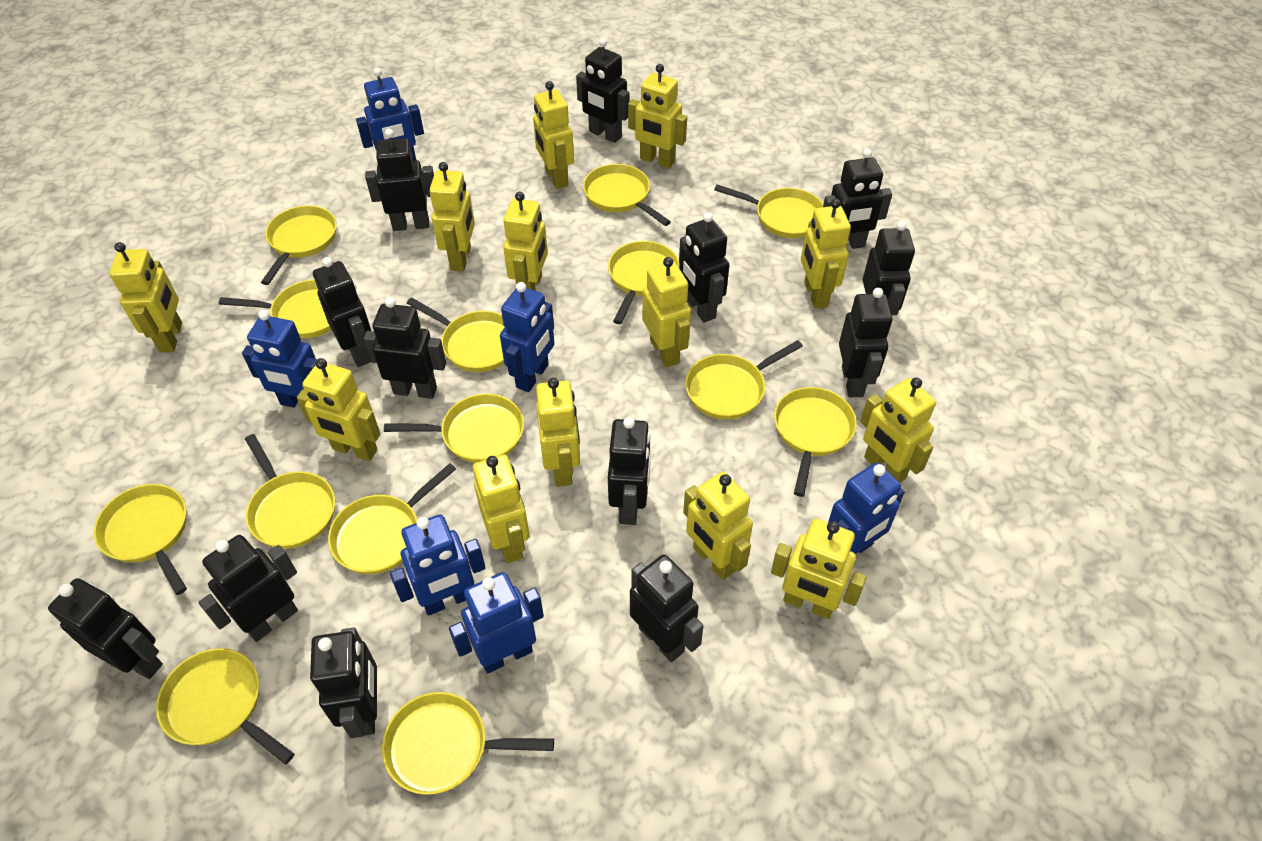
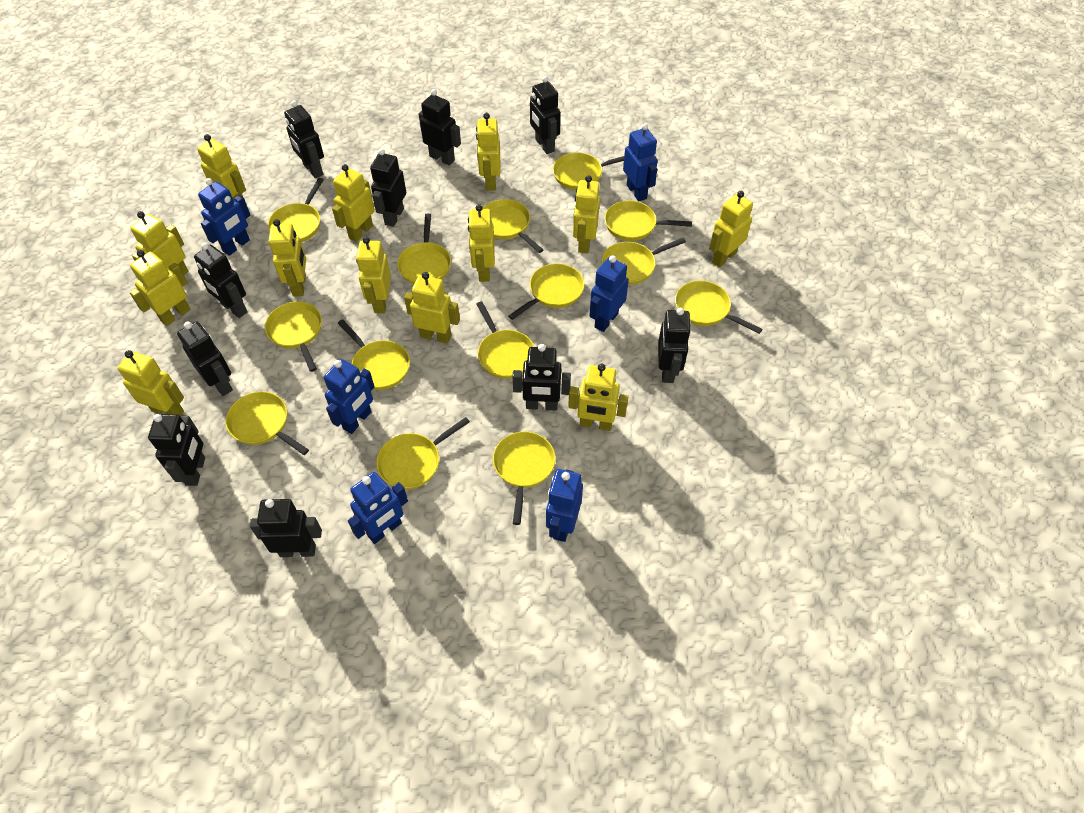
black robot: [48,578,163,679] [198,535,298,642] [310,628,377,738] [313,257,371,367] [364,297,446,399] [365,129,434,231] [576,38,629,143] [608,417,651,525] [630,554,704,662] [679,212,729,323] [823,149,892,249] [839,288,893,397] [863,221,915,315] = 13 -> [148,414,205,486] [177,322,233,396] [194,243,247,318] [250,499,322,557] [284,100,324,178] [370,148,406,227] [419,89,461,166] [512,344,571,411] [530,76,561,154] [658,308,691,383] = 10

